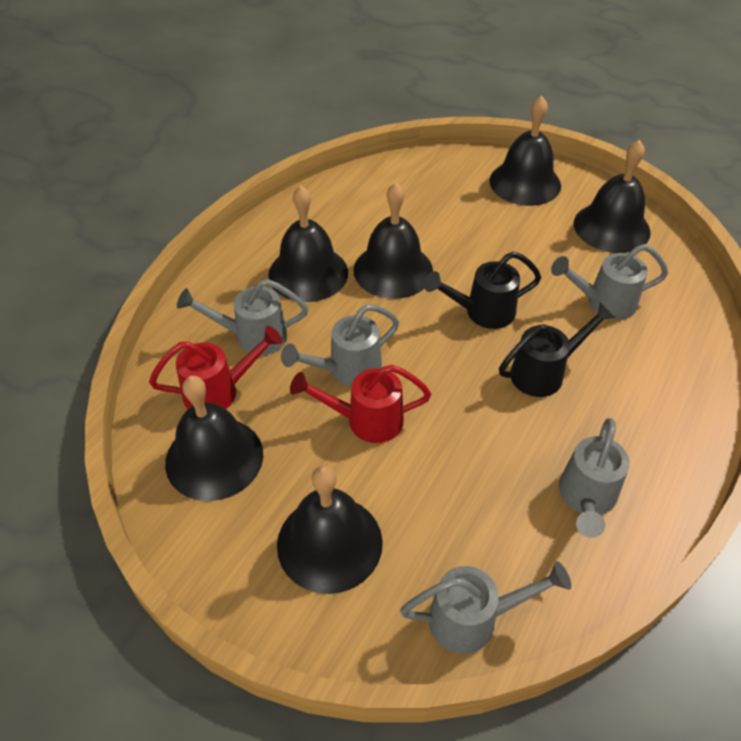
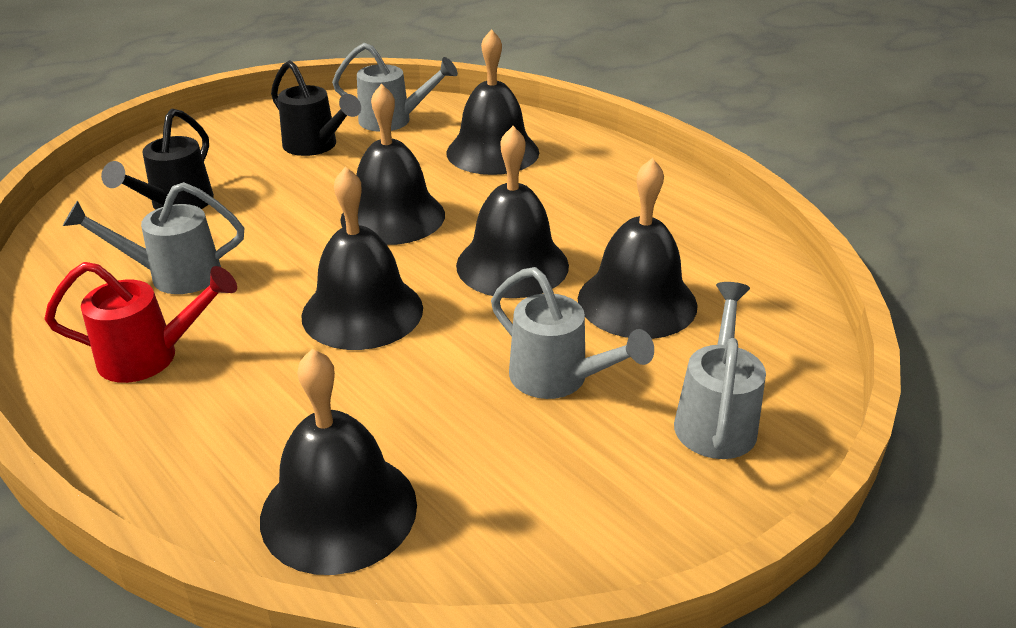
grey watering can: [177,279,308,355] [281,305,399,386] [400,561,571,654] [551,244,668,320] [559,418,630,538] = 5 -> [63,182,244,294] [332,43,458,132] [491,267,654,399] [674,282,766,459] = 4
red watering can: [149,326,283,409] [290,365,431,443] = 2 -> [44,262,237,383] = 1

